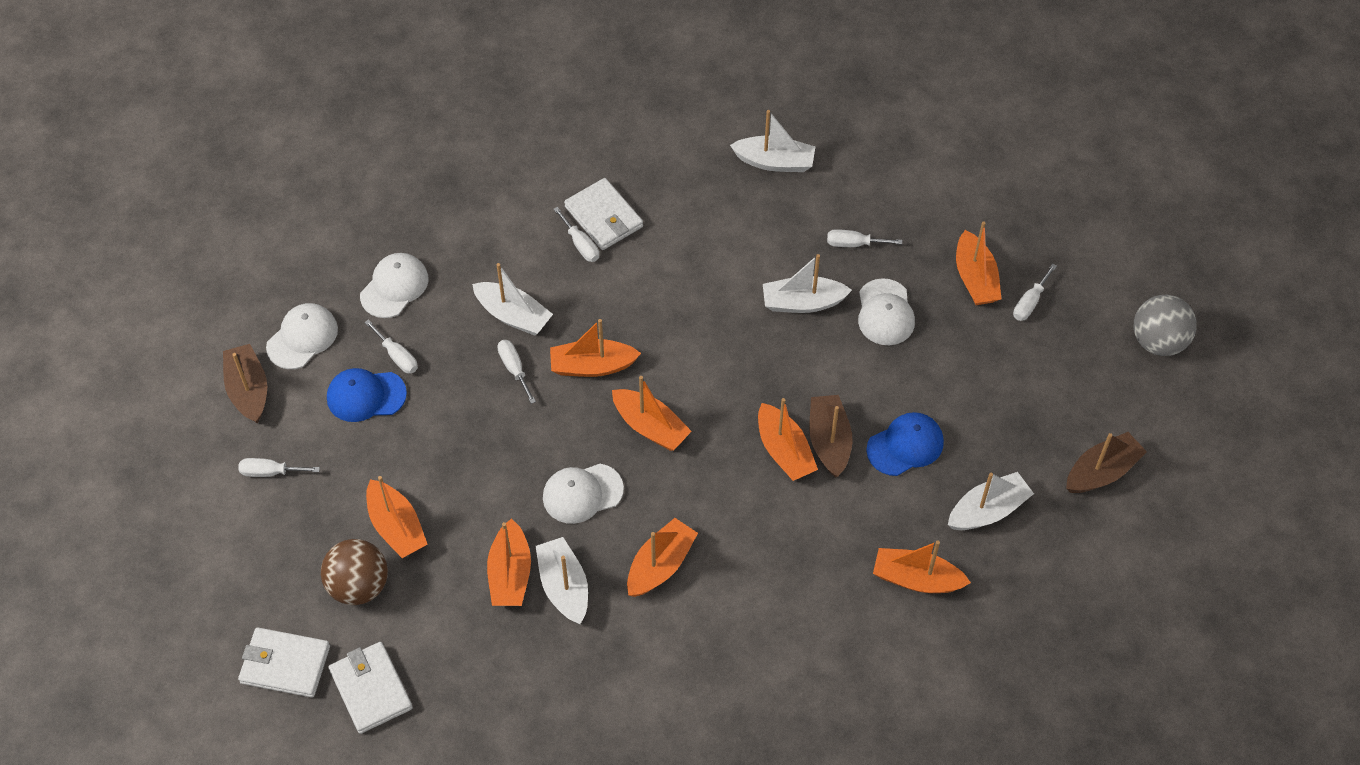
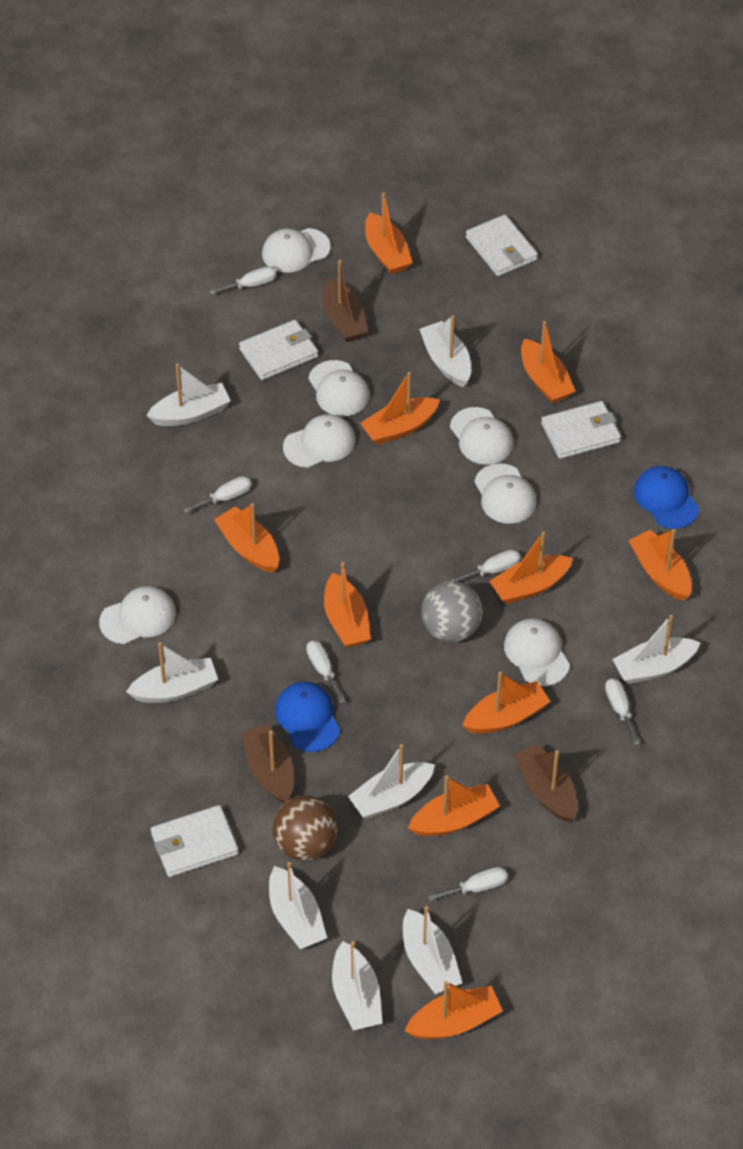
orange boat: [366,476,427,558] [487,518,531,606] [550,319,641,377] [612,376,692,451] [627,518,698,597] [758,398,818,481] [873,541,971,593] [956,222,1001,305] = 8 -> [214,503,279,573] [324,562,371,648] [360,372,440,445] [365,193,413,275] [405,981,503,1039] [408,775,500,836] [462,671,550,734] [489,532,573,604] [521,321,575,404] [628,529,692,601] = 10
white boat: [472,263,553,336] [535,537,588,624] [730,110,816,172] [763,254,852,313] [948,472,1034,530] = 5 -> [126,642,218,703] [146,364,230,426] [269,862,327,949] [332,941,383,1031] [348,744,435,819] [403,906,462,994] [419,315,471,387] [612,614,701,684] = 8
white cap: [266,303,338,369] [360,253,428,318] [543,464,624,524] [858,278,915,345] = 4 -> [99,586,176,644] [262,228,331,273] [283,414,355,468] [308,360,370,416] [450,407,513,465] [474,463,536,524] [504,618,570,686] = 7
white wallet: [238,627,330,698] [329,642,413,734] [564,178,643,250] = 3 -> [151,805,239,877] [239,320,318,380] [466,215,538,276] [541,401,621,459] = 4

